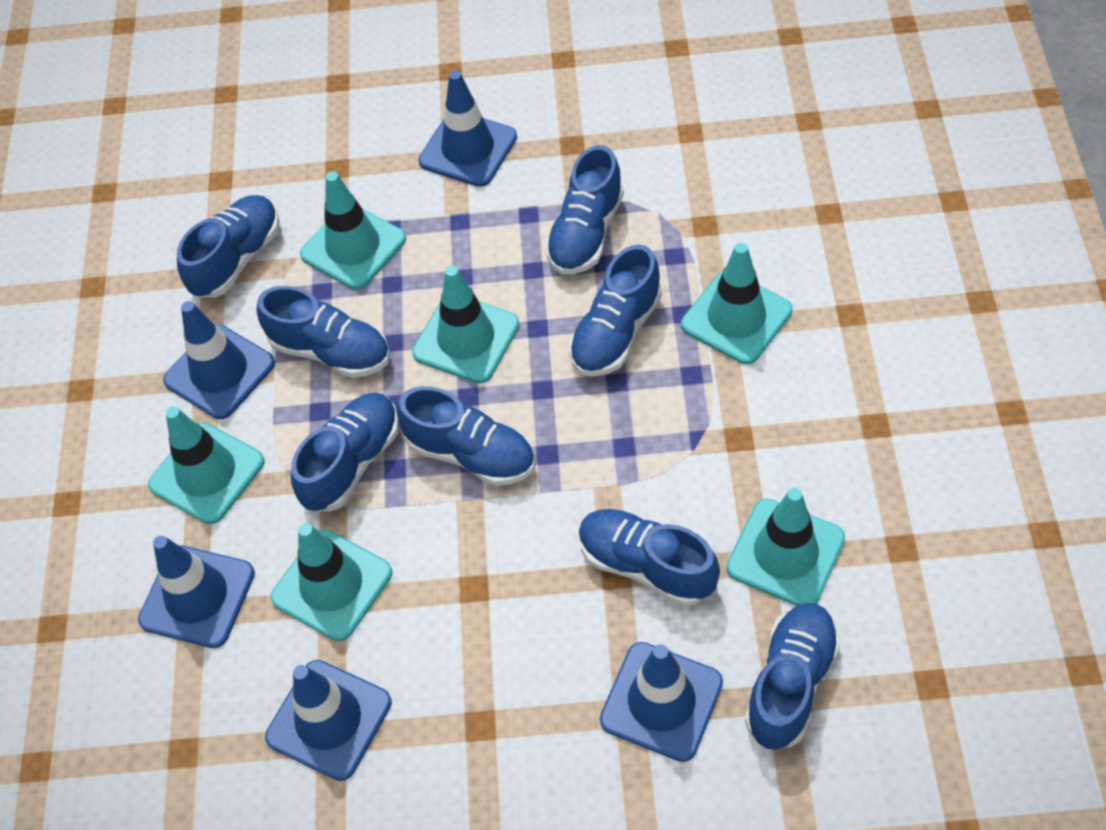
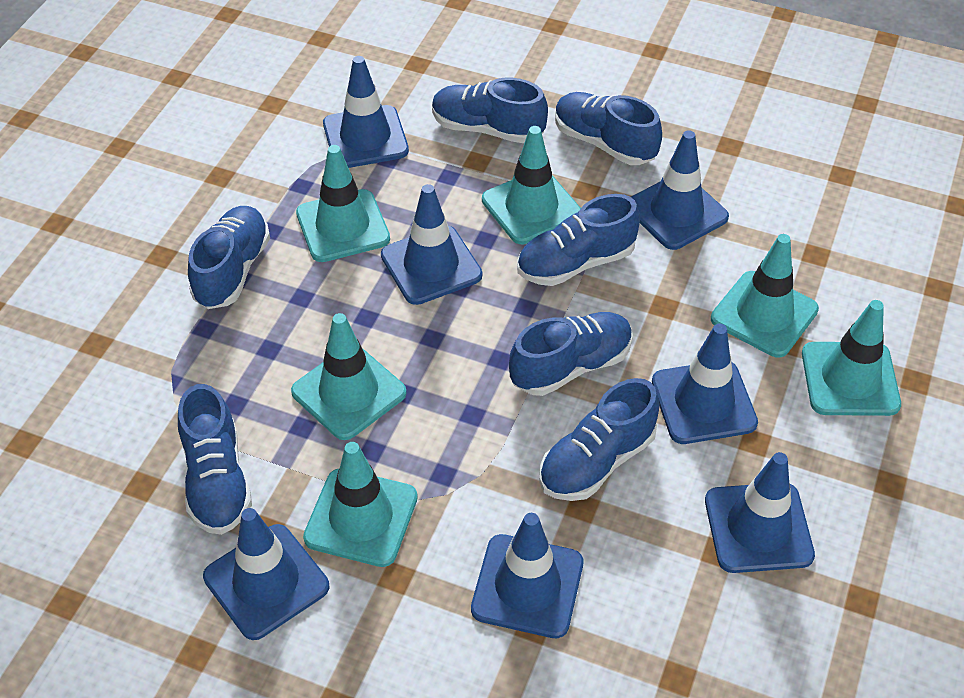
blue shoe: [177,195,279,298] [257,286,390,378] [291,392,399,511] [397,386,535,486] [545,145,624,275] [569,244,662,376] [579,509,720,606] [745,603,840,750] = 8 -> [178,384,252,535] [188,206,270,309] [432,78,548,143] [509,312,633,396] [517,194,640,286] [539,378,660,501] [555,92,662,165] = 7
blue traffic cone: [138,536,255,648] [163,301,275,419] [265,660,392,781] [418,71,517,187] [600,642,723,762] = 5 -> [203,508,329,640] [323,56,409,168] [381,184,482,305] [471,513,583,638] [631,130,729,250] [652,324,758,444] [705,452,815,573] = 7

